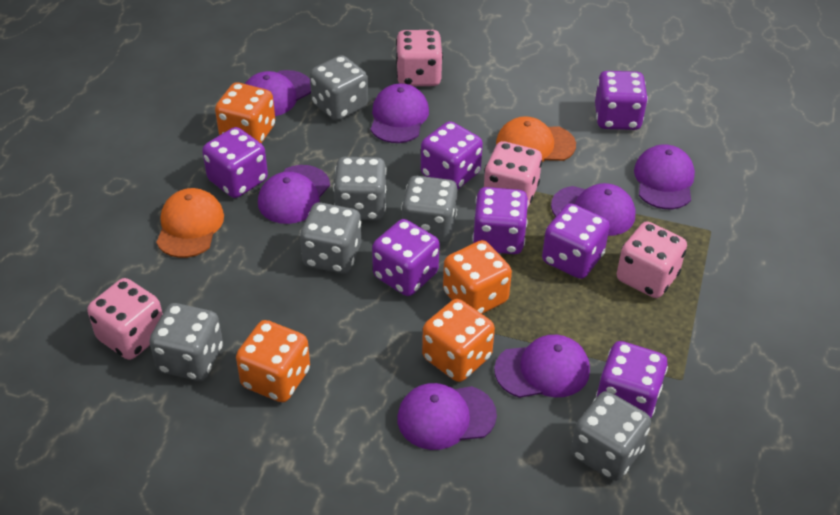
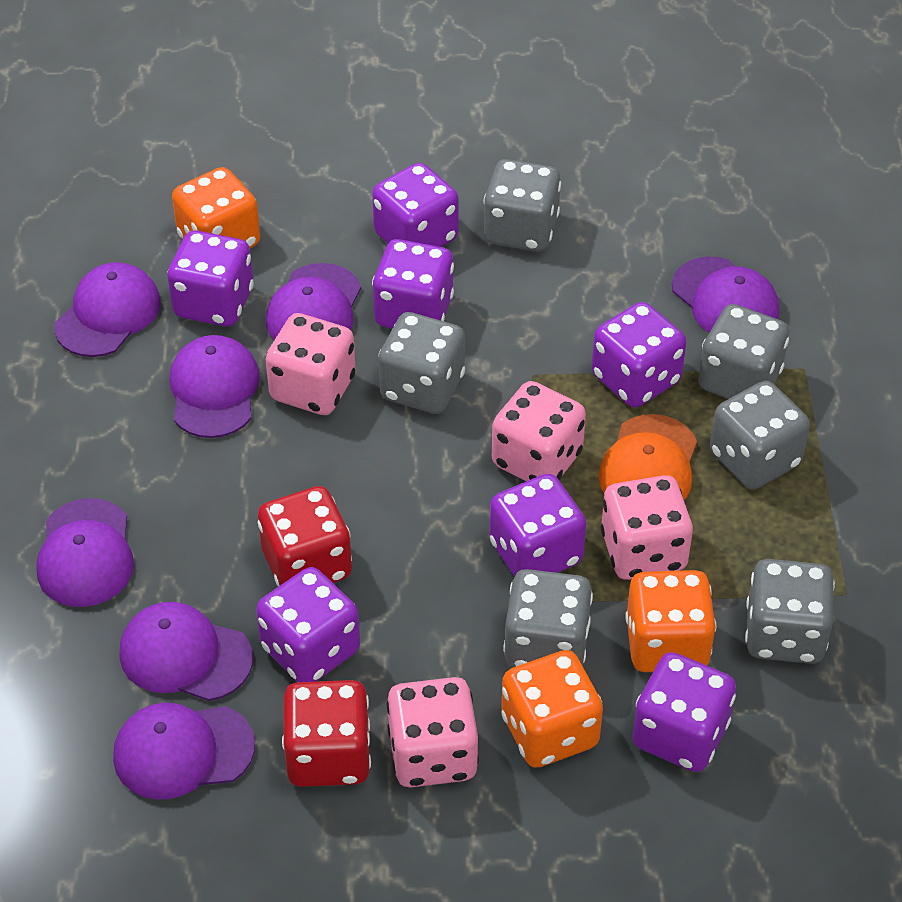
orange cap: [156,188,224,258] [496,116,576,162] = 2 -> [598,414,697,500] = 1
orange dice: [215,82,275,143] [236,320,310,402] [422,299,495,382] [443,240,512,314] = 4 -> [172,167,260,248] [501,650,603,768] [625,570,716,672] = 3
red dice: none = 0 -> [258,486,352,587] [282,680,371,787] = 2

